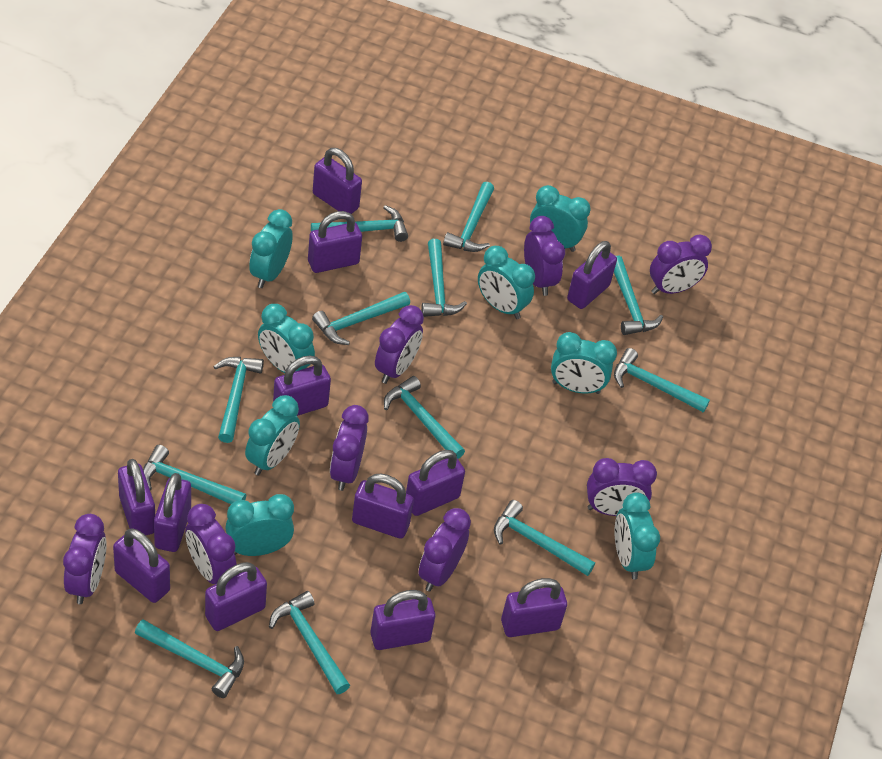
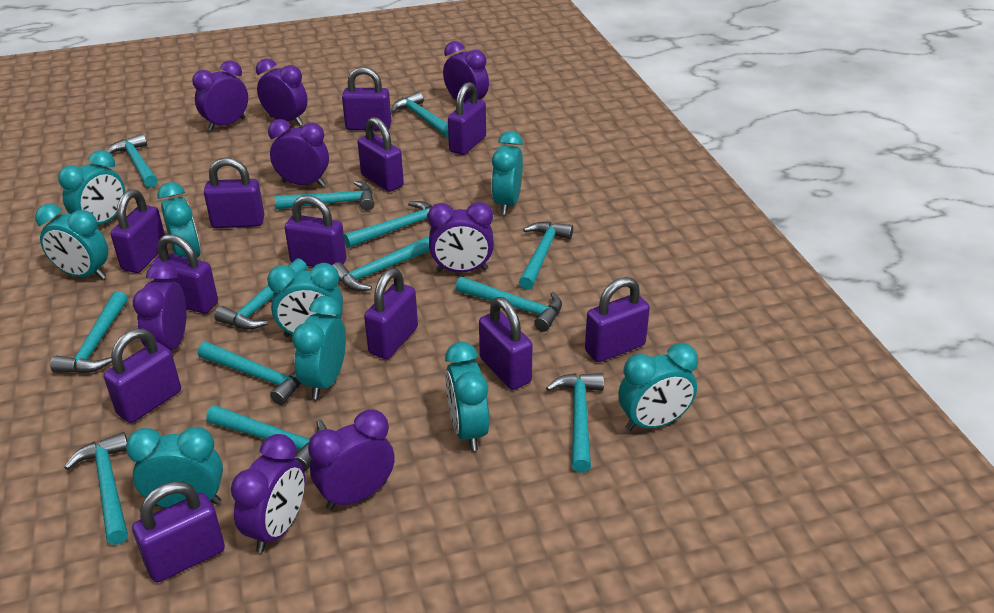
turquoise clock: [225,494,294,556] [245,395,300,476] [249,209,293,288] [258,304,315,373] [478,246,535,319] [530,185,591,252] [551,332,617,394] [615,492,660,580] = 8 -> [35,204,108,279] [58,150,125,225] [126,427,223,508] [157,182,201,258] [267,263,343,337] [292,296,346,399] [445,342,489,451] [491,131,523,215] [618,343,698,431] = 9
turquoise hammer: [135,619,244,698] [143,445,246,504] [213,357,264,443] [269,591,350,694] [311,205,408,242] [312,292,410,345] [384,376,465,459] [421,239,467,317] [443,182,494,252] [494,500,595,576] [614,256,663,335] [614,348,710,413] = 12 -> [50,291,128,374] [64,432,128,545] [107,134,158,188] [198,342,301,405] [206,405,327,471] [214,258,307,330] [275,181,374,211] [333,237,430,291] [344,201,432,248] [391,92,448,138] [456,277,562,332] [519,222,573,290] [546,373,604,473] = 13

